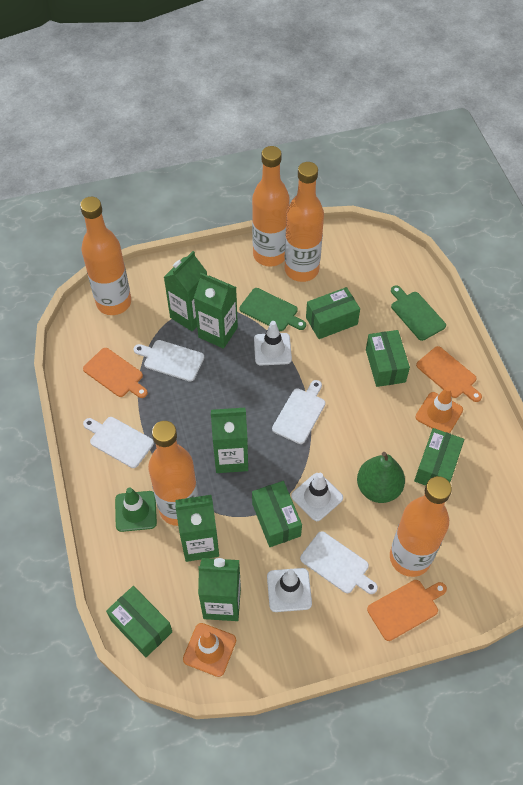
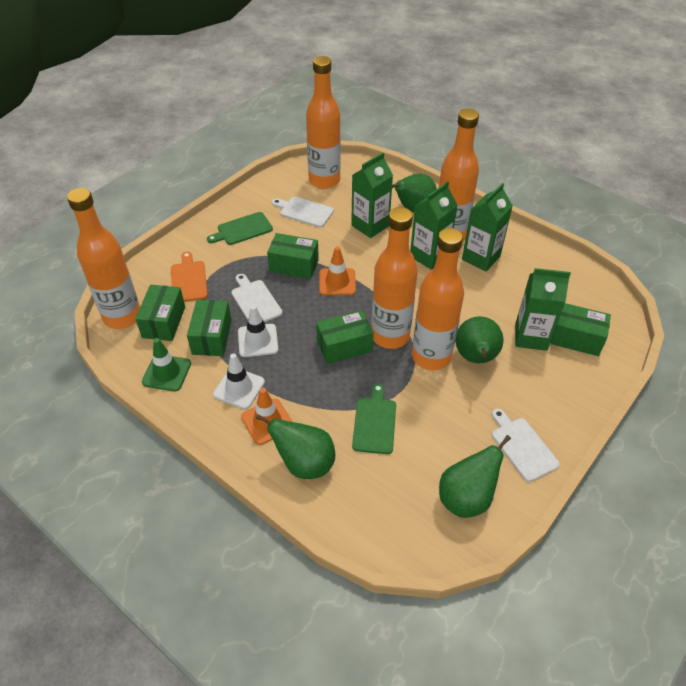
green carton: [164,251,207,332] [175,495,219,562] [194,273,238,349] [198,558,241,621] [211,408,248,473] = 5 -> [351,152,393,238] [410,182,458,270] [462,183,513,271] [515,268,571,351] = 4
green pear: [357,452,405,503] = 1 -> [256,414,335,479] [392,173,437,212] [439,435,511,518] [455,316,503,363] = 4
orange cutting board: [83,348,148,398] [367,580,447,641] [416,346,482,402] = 3 -> [171,252,208,302] = 1
white cutting board: [83,417,154,468] [133,340,204,382] [272,380,325,444] [300,531,378,594] = 4 -> [231,274,283,322] [272,197,334,227] [492,409,560,482] = 3
white traffic cone: [254,321,292,365] [267,568,312,612] [291,473,343,521] = 3 -> [213,354,265,409] [238,305,279,357] = 2

